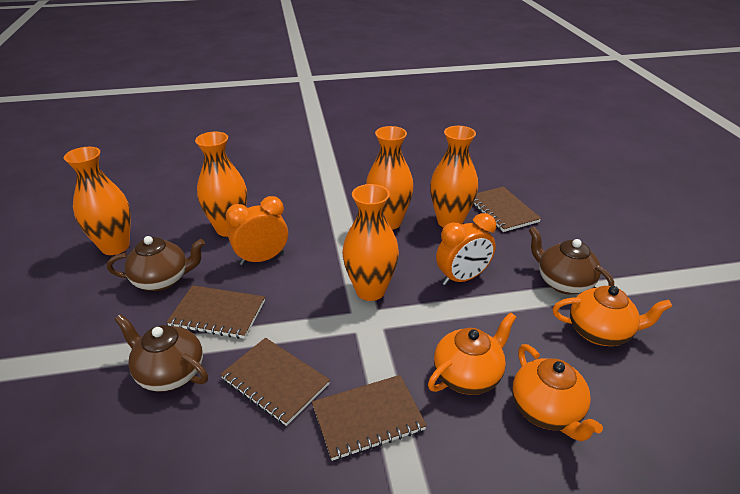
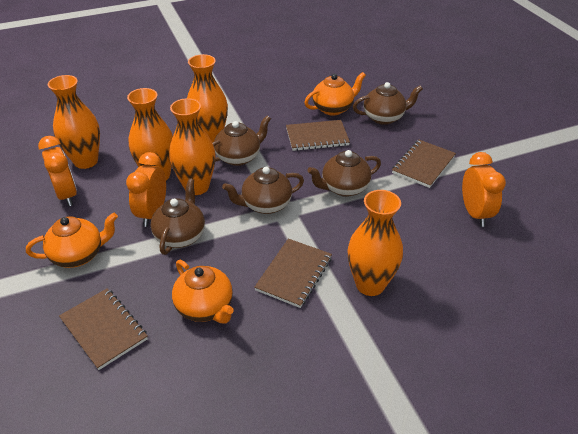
brown teapot: [107,236,205,291] [114,314,208,392] [529,227,614,294] = 3 -> [151,178,205,255] [212,115,271,166] [222,167,304,214] [307,150,381,197] [353,82,423,125] = 5
orange clock: [226,196,288,265] [436,213,496,285] = 2 -> [38,136,77,206] [126,152,166,227] [462,152,506,227] = 3

